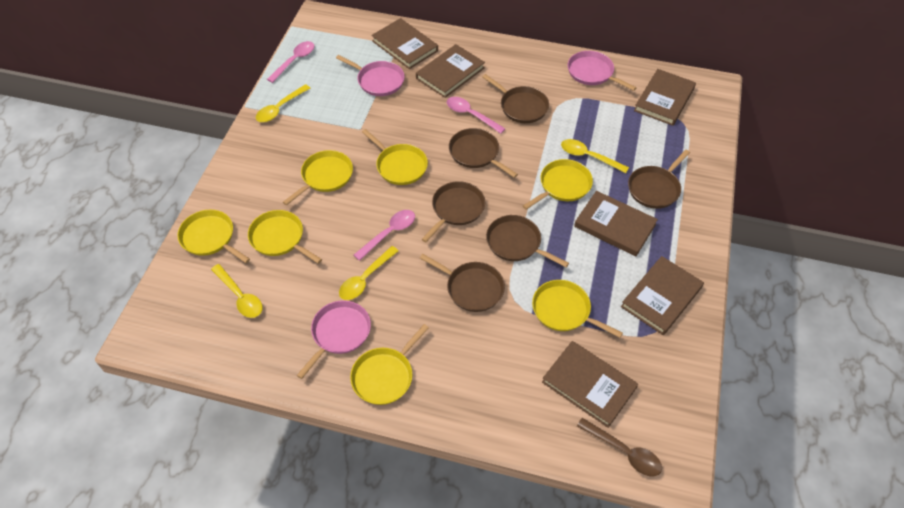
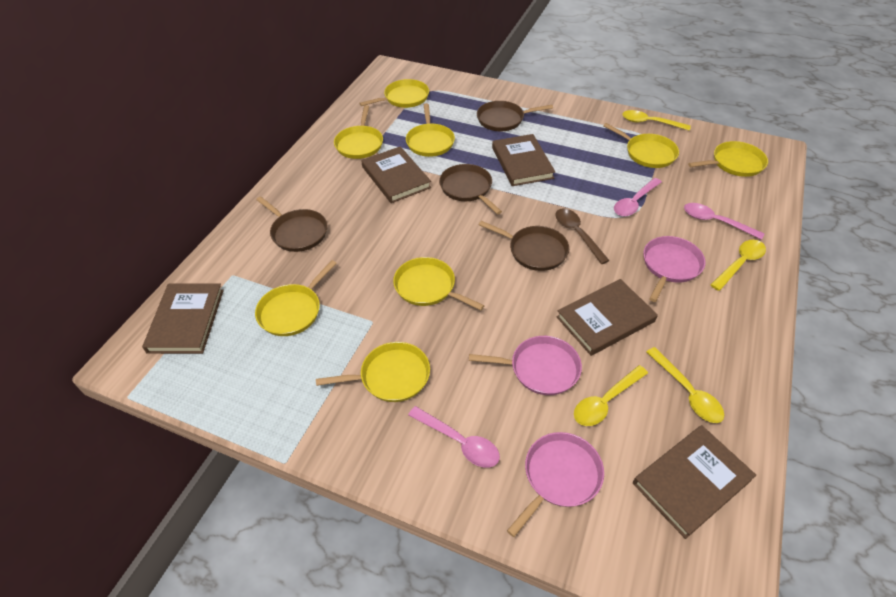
brown book: [371,18,438,69] [416,44,485,98] [542,341,638,428] [574,191,658,256] [621,256,704,335] [634,69,696,126] = 6 -> [142,283,224,354] [361,146,431,203] [492,134,555,186] [556,279,658,356] [633,425,756,539] = 5
brown pan: [420,254,505,312] [421,181,485,242] [449,128,518,178] [483,74,549,123] [486,215,569,267] [628,150,690,209] = 6 -> [256,196,327,252] [439,164,502,214] [477,101,553,131] [479,221,569,271] = 4
yellow pan: [177,210,250,263] [248,210,322,264] [283,150,353,206] [350,324,429,405] [362,129,428,185] [523,159,593,210] [532,280,623,338] = 7 -> [255,260,337,336] [316,342,430,402] [334,105,383,159] [359,79,429,108] [393,257,485,310] [406,103,455,157] [603,123,679,168] [688,141,768,177] = 8

